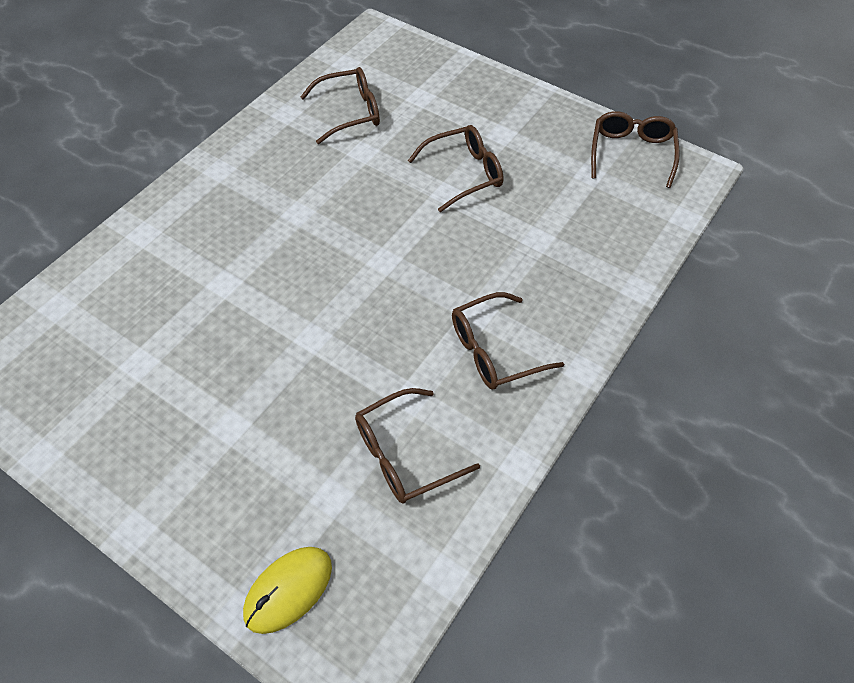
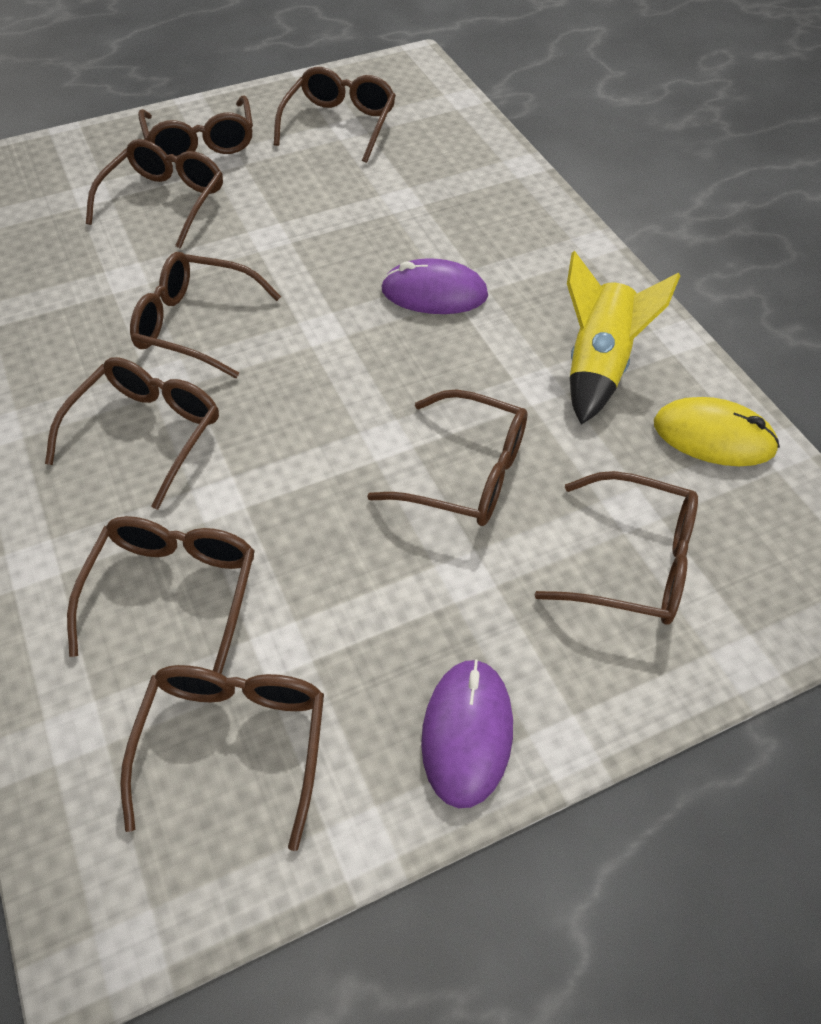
brown glasses: [300,67,380,144] [355,388,480,504] [408,125,503,212] [452,292,564,389] [591,111,680,188] = 5 -> [45,357,219,510] [67,516,255,674] [86,139,223,249] [120,665,324,851] [130,252,281,378] [138,95,253,162] [274,67,396,163] [367,389,527,526] [535,471,698,625] = 9
purple mouse: none = 0 -> [381,258,488,314] [421,659,513,808] = 2
yellow rocket: none = 0 -> [567,251,680,425] = 1

